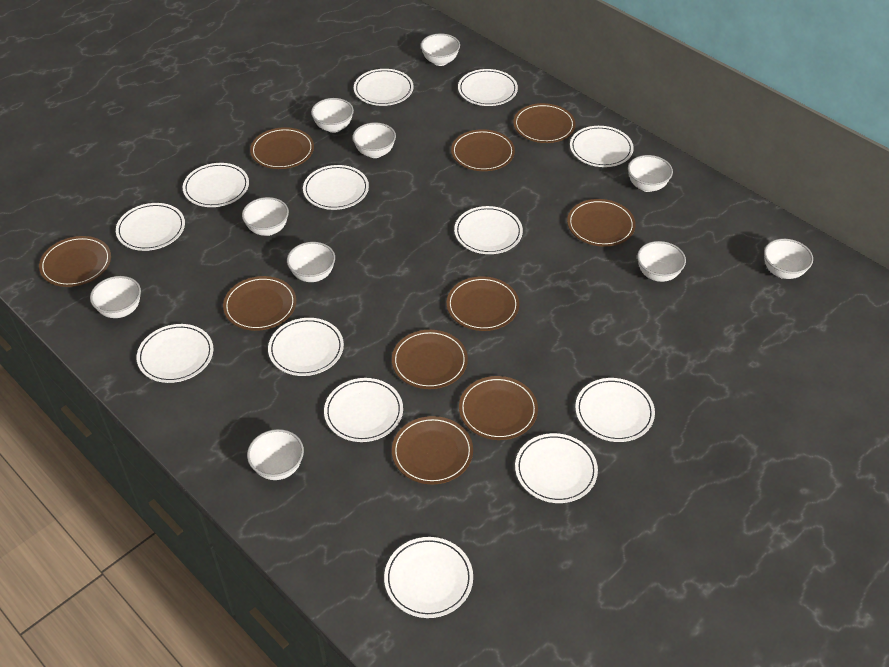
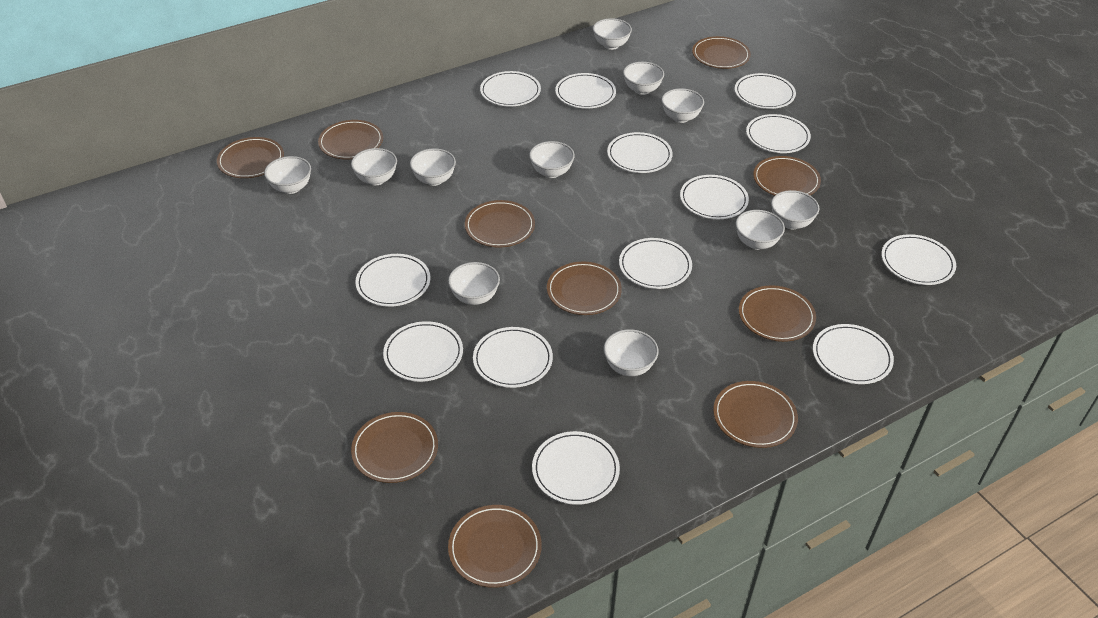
white bowl: [90,276,141,318] [242,197,289,236] [247,429,304,480] [287,242,335,282] [311,98,354,133] [353,122,396,158] [421,33,460,66] [628,155,673,192] [637,241,686,282] [764,239,813,279] = 10 -> [264,156,311,194] [351,148,397,185] [410,148,456,186] [448,262,500,305] [529,141,575,178] [593,18,632,50] [604,329,659,376] [623,62,664,95] [662,88,704,123] [736,210,785,250] [771,190,819,229] = 11

